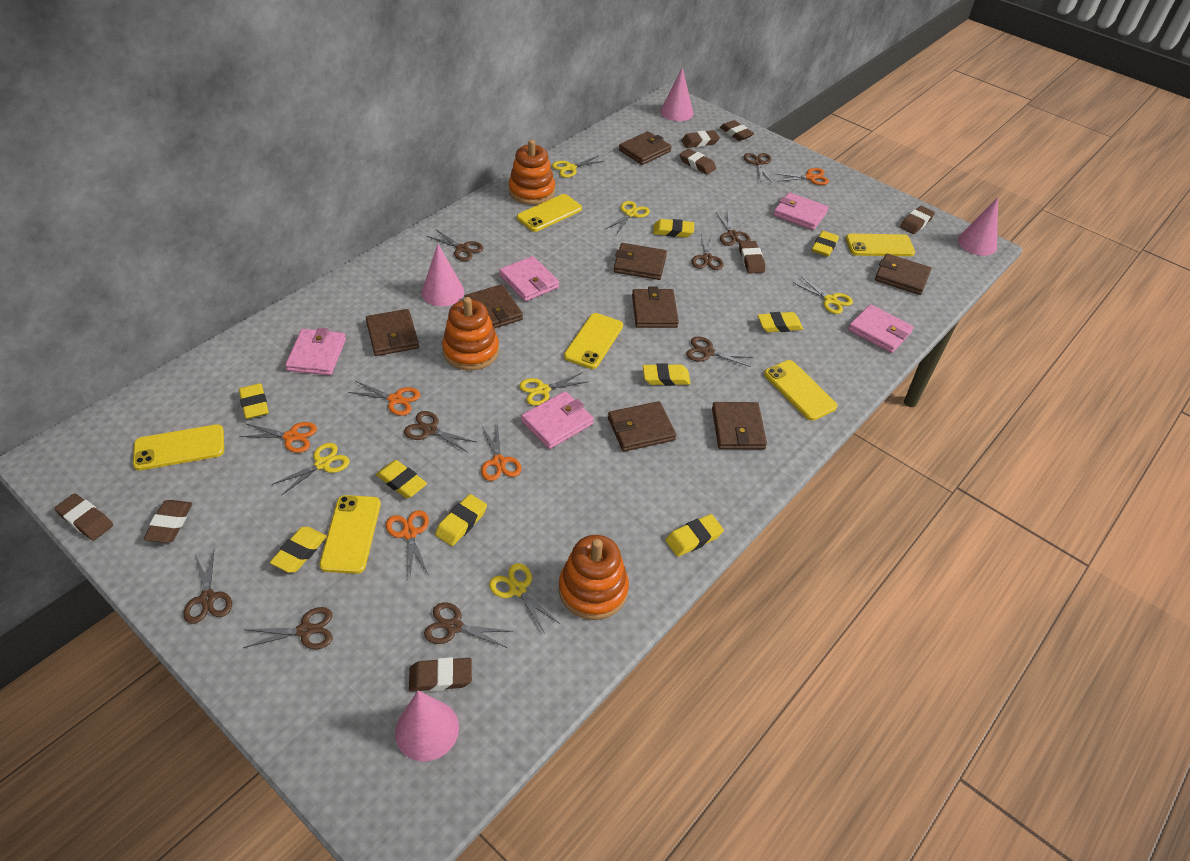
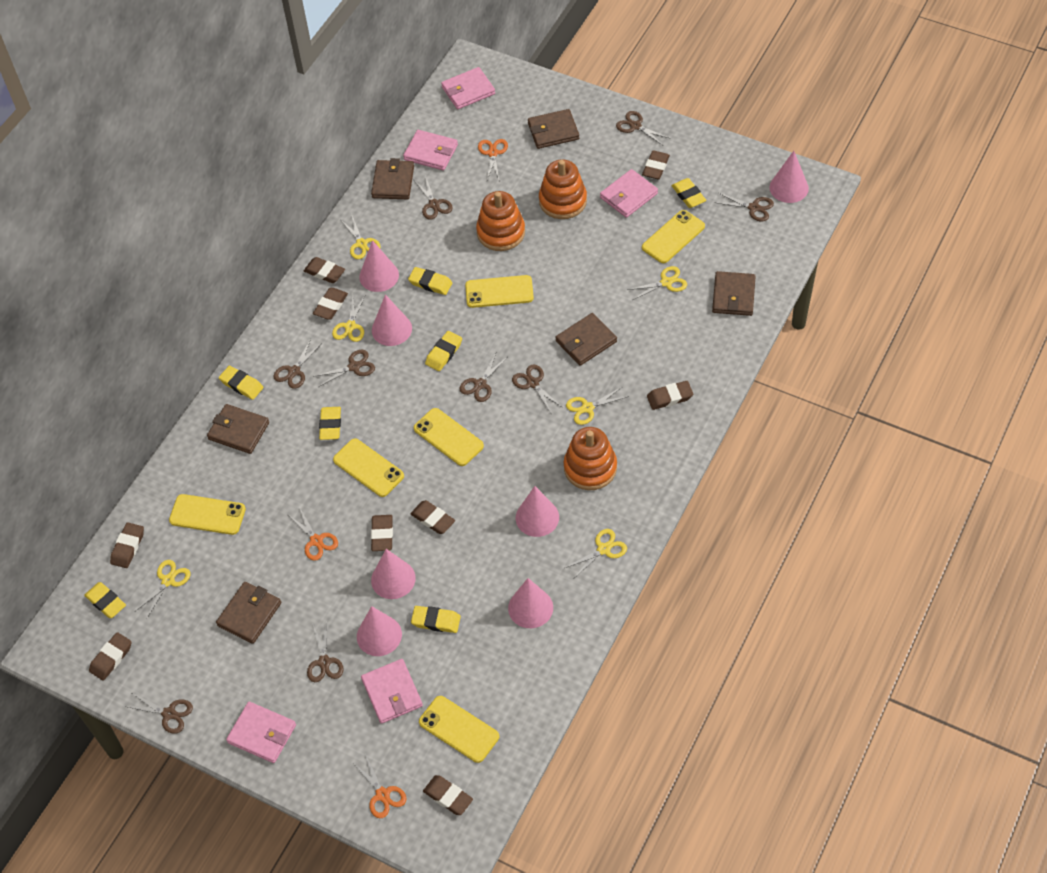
brown eraser: [54,493,113,541] [144,500,192,543] [409,657,472,692] [679,149,716,175] [681,130,720,148] [720,120,754,141] [739,241,765,274] [900,206,935,234] = 8 -> [89,632,132,681] [110,522,144,568] [304,257,345,283] [313,288,348,319] [371,515,393,551] [411,500,455,534] [423,775,473,815] [642,150,670,179] [647,381,693,410] = 9
brown wallet: [366,309,419,356] [464,284,523,329] [608,401,676,452] [614,243,667,280] [619,131,672,165] [632,287,679,328] [712,402,767,449] [875,254,931,295] = 8 -> [207,404,269,454] [216,582,281,644] [371,158,414,199] [528,109,579,149] [556,313,617,366] [712,271,756,316] = 6
orange scissors: [239,422,317,453] [348,381,420,416] [386,510,429,576] [481,424,522,481] [777,168,829,185] = 5 -> [288,507,338,561] [352,754,406,818] [478,139,508,182] = 3
pink cone: [395,690,459,762] [422,244,464,306] [660,67,693,121] [958,198,998,256] = 4 -> [357,606,402,656] [359,240,399,292] [371,549,415,599] [372,294,412,346] [508,578,553,628] [516,486,559,537] [769,151,809,203] = 7
yellow eraser: [239,383,269,419] [270,527,327,573] [376,460,427,498] [435,494,487,546] [643,363,691,386] [653,219,694,237] [665,514,724,557] [758,312,803,332] [812,231,839,257] = 9 -> [84,582,126,618] [219,366,263,400] [319,407,341,440] [408,267,452,295] [411,606,461,633] [425,331,462,371] [672,178,706,208] = 7

